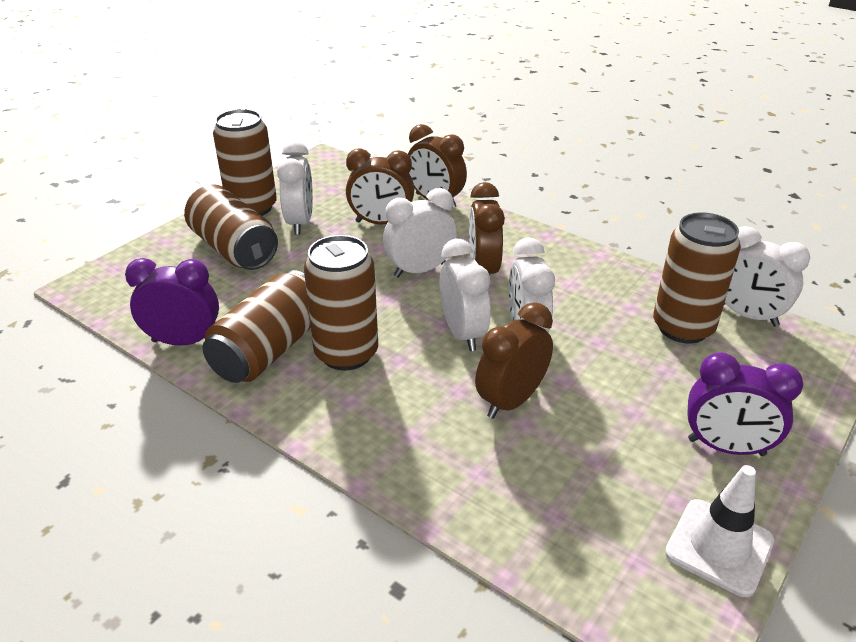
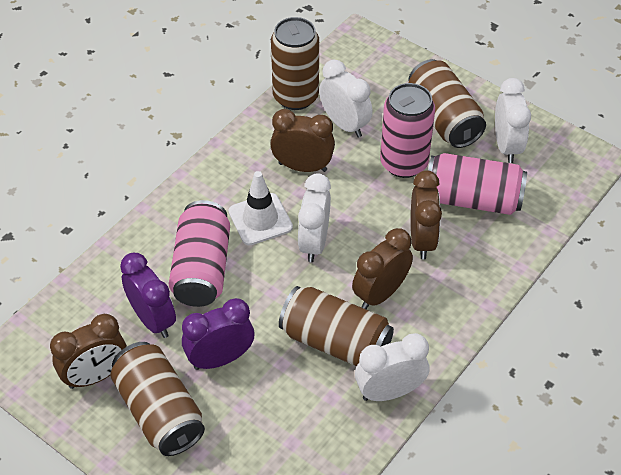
brown can: [184,184,278,270] [202,270,311,383] [213,109,277,216] [304,235,378,370] [653,213,741,343] = 5 -> [110,342,205,456] [271,17,319,110] [279,286,394,366] [408,59,486,148] = 4
pink can: none = 0 -> [169,200,230,307] [380,83,435,178] [428,153,527,215] = 3
white clock: [277,140,313,235] [383,188,457,278] [440,239,491,351] [509,237,555,333] [724,226,810,327] = 5 -> [298,173,331,262] [319,60,373,137] [355,333,429,401] [495,78,531,163] = 4

